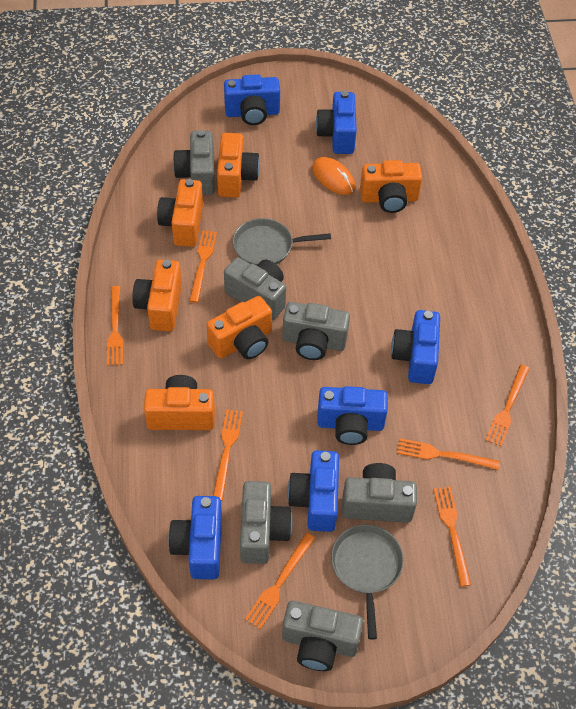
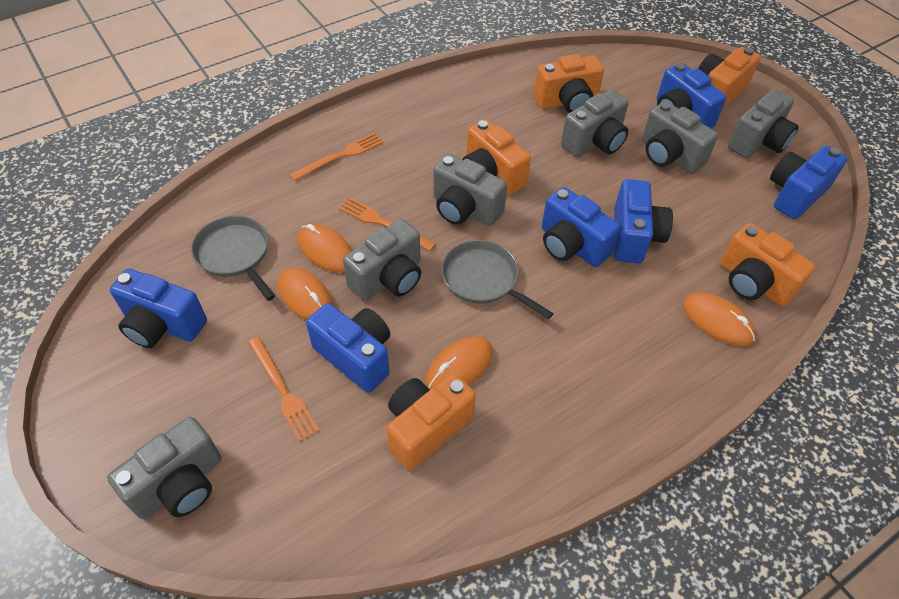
orange camera: [132,260,182,331] [144,375,215,430] [157,179,203,247] [207,296,272,359] [217,133,260,198] [360,160,422,213] = 6 -> [387,373,476,470] [462,119,531,195] [534,54,604,113] [698,47,761,109] [720,223,815,307] = 5
orange fork: [107,286,123,366] [189,230,217,303] [213,409,243,501] [245,533,315,629] [397,438,500,470] [434,487,471,587] [486,365,530,447] = 7 -> [248,337,319,442] [289,133,383,181] [339,197,436,251] = 3
orange mouse: [312,157,355,195] = 1 -> [278,268,334,320] [298,224,352,273] [426,336,493,390] [683,292,755,346] = 4

